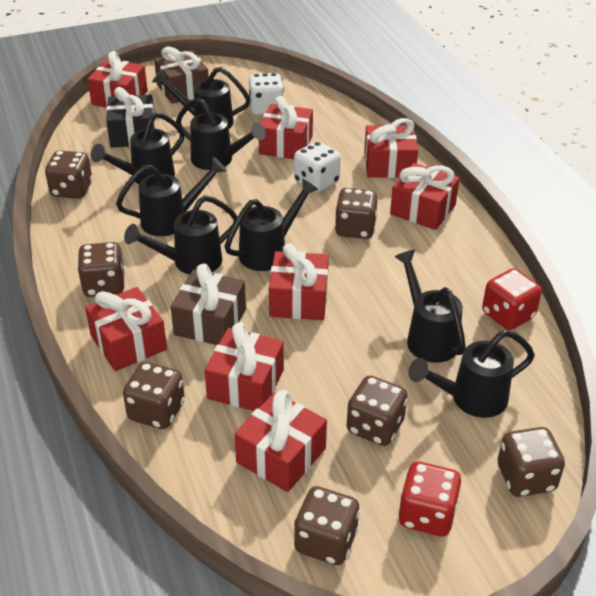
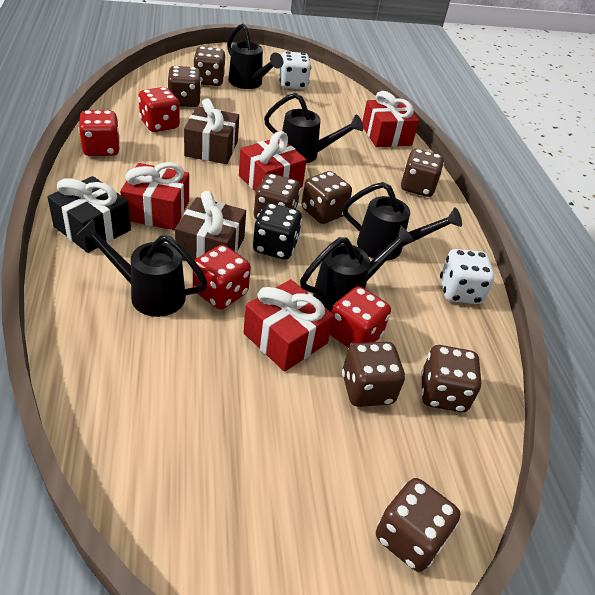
black dice: none = 0 -> [253,203,302,260] = 1
black watering can: [91,112,185,184] [116,157,227,236] [124,195,238,275] [152,67,251,129] [176,97,266,170] [225,178,319,271] [394,250,466,363] [408,330,535,418] = 8 -> [76,219,207,317] [227,24,283,89] [264,93,363,163] [300,225,415,313] [342,182,462,260] = 5
brown dice: [45,150,93,199] [77,242,125,297] [123,362,185,429] [294,486,360,565] [335,188,378,239] [347,375,408,446] [498,427,565,497] = 7 -> [167,66,201,107] [193,47,226,86] [253,173,301,219] [301,171,352,224] [342,342,405,407] [376,478,460,572] [401,149,444,197] [421,345,481,412] = 8
red dice: [398,461,461,536] [482,268,542,330] = 2 -> [79,110,120,156] [138,87,180,132] [193,245,251,310] [330,286,391,348] = 4
red gift: [85,287,167,371] [87,51,148,108] [204,322,284,411] [235,390,327,492] [259,96,313,159] [269,243,329,320] [364,118,418,178] [390,163,460,230] = 8 -> [120,162,189,230] [239,131,307,192] [243,279,334,372] [362,91,419,147] = 4

